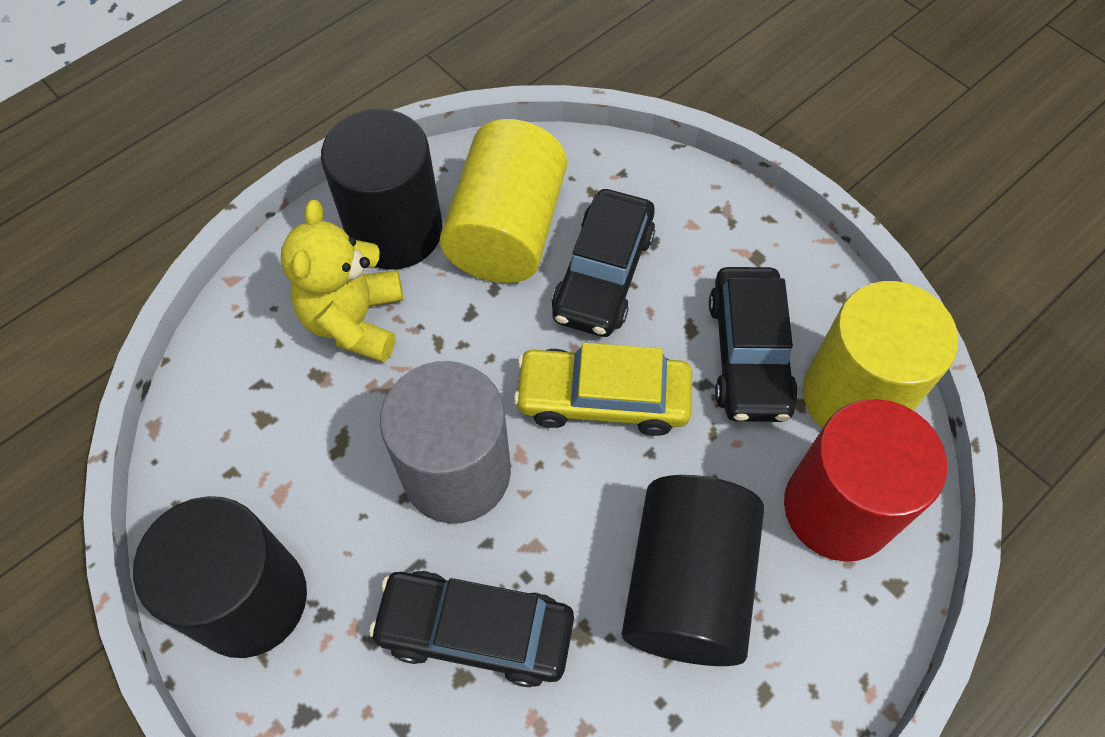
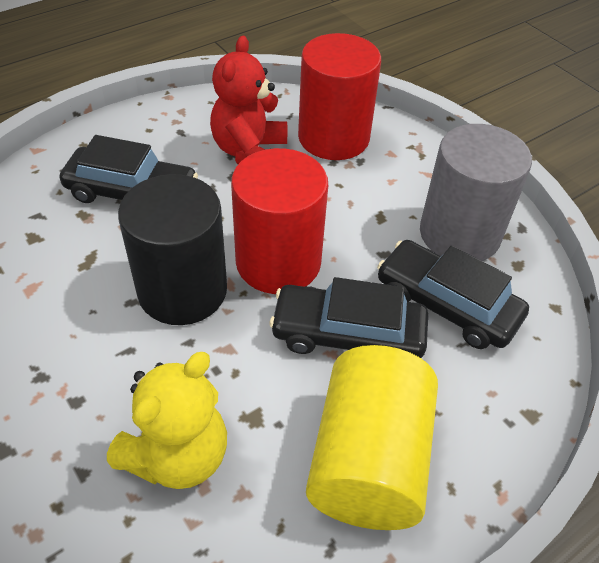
black cylinder: [133,496,307,658] [321,109,442,270] [622,475,764,666] = 3 -> [118,174,227,325] = 1
red cylinder: [784,399,947,562] = 1 -> [231,148,328,294] [298,33,381,160] = 2
red teddy bear: none = 0 -> [210,36,287,164] = 1
yellow car: [514,343,692,436] = 1 -> none = 0
yellow cylinder: [440,119,567,283] [803,281,958,428] = 2 -> [306,345,438,530] = 1

